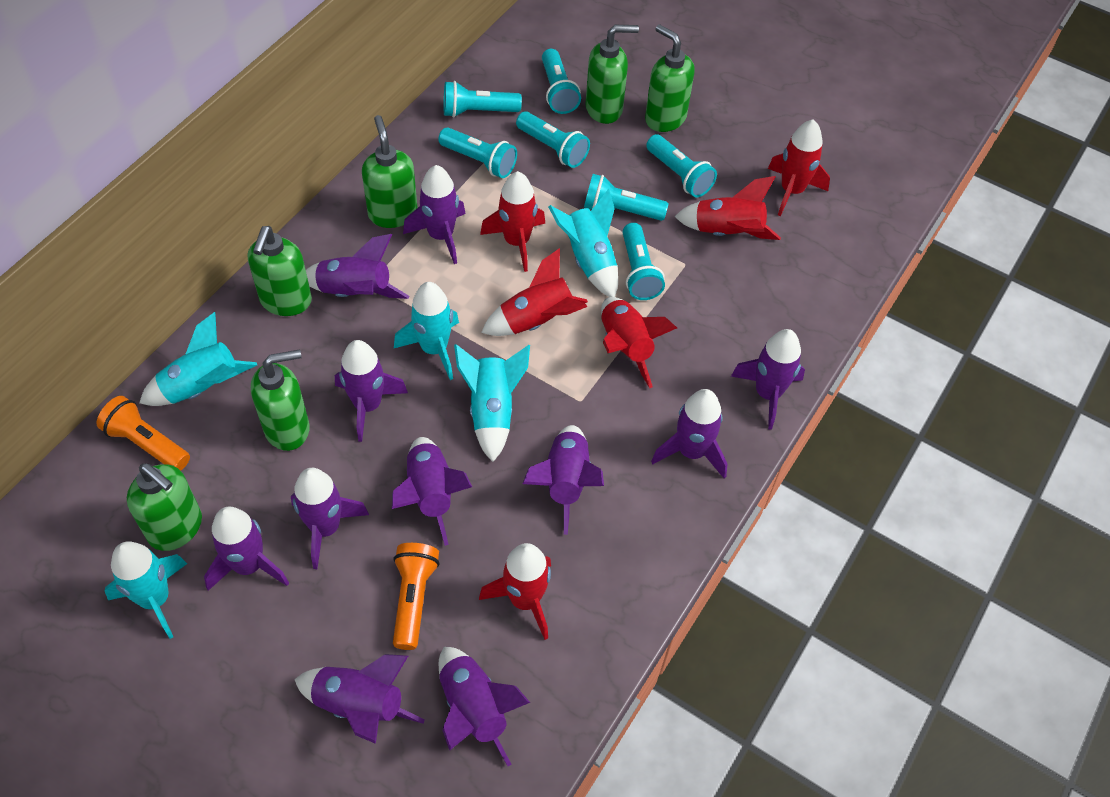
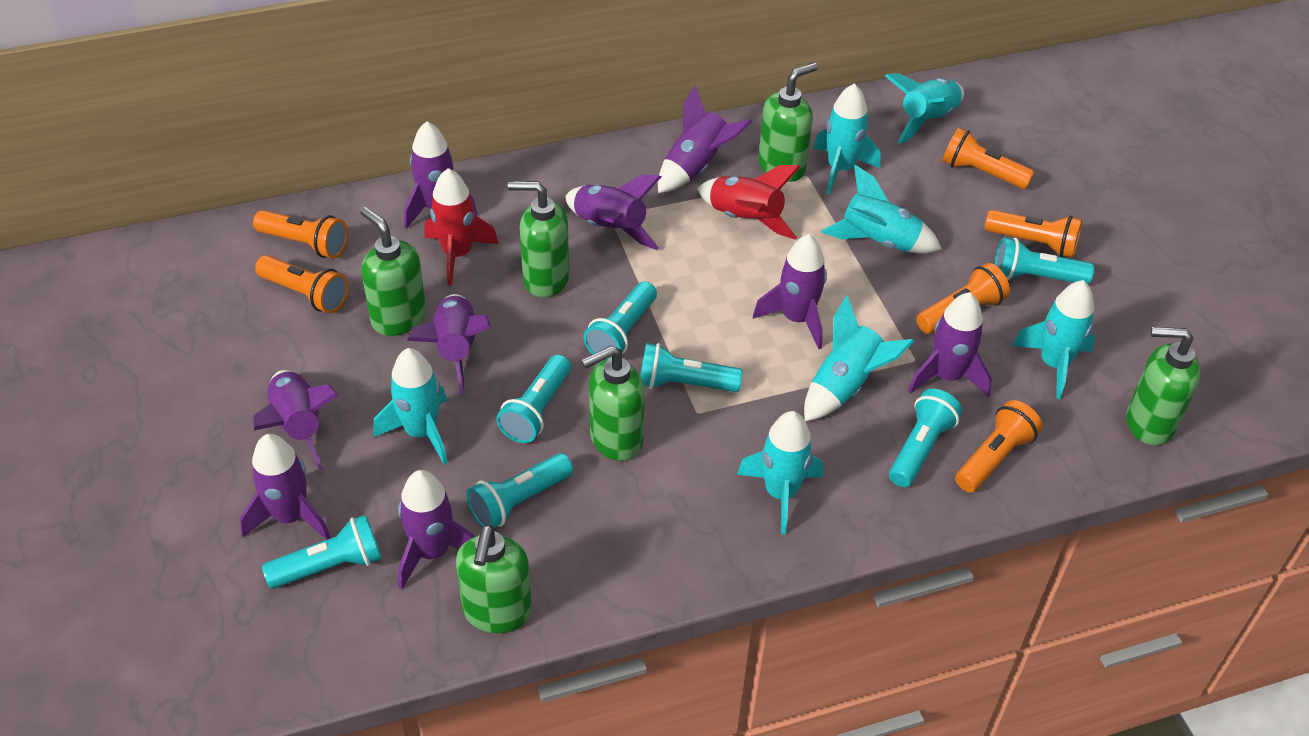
orange flashlight: [96,396,190,471] [393,543,440,650] = 2 -> [253,210,348,258] [255,255,349,313] [916,263,1010,334] [942,128,1035,189] [955,400,1042,492] [985,210,1083,258] = 6
purple rocket: [204,506,289,591] [291,468,369,569] [294,654,425,744] [306,234,409,299] [335,340,408,442] [392,437,472,546] [403,165,466,264] [439,647,530,766] [523,425,604,535] [651,389,727,478] [731,329,805,430] = 11 -> [240,434,331,540] [253,370,338,471] [398,470,475,589] [404,121,478,229] [407,294,491,394] [565,175,661,250] [658,86,752,193] [753,234,827,349] [908,292,992,397] = 9
red rocket: [479,543,551,640] [480,171,545,272] [481,248,588,336] [601,297,677,388] [675,176,781,240] [768,119,830,216] = 6 -> [424,168,499,285] [698,165,800,239] = 2
turquoise rocket: [104,542,187,639] [140,312,257,406] [394,282,459,380] [454,344,530,462] [548,189,618,297] = 5 -> [373,348,448,465] [737,411,823,535] [804,296,914,421] [813,83,881,195] [821,165,942,253] [885,73,964,144] [1012,280,1095,399] = 7

